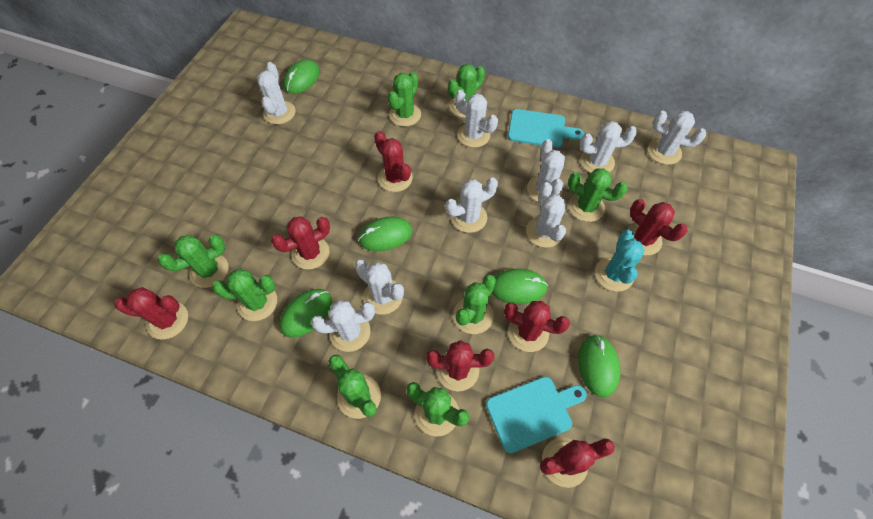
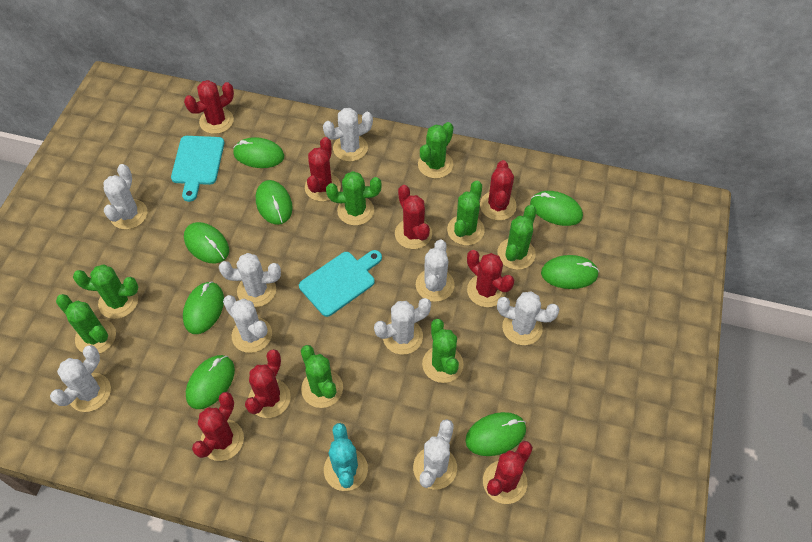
green mouse: [279,289,332,338] [284,60,320,94] [358,217,412,251] [492,269,548,304] [578,334,620,398] = 5 -> [183,281,224,334] [184,222,229,263] [186,355,235,409] [233,137,284,168] [256,180,293,225] [465,412,526,456] [530,191,583,226] [541,255,599,289] = 8
red cactus: [114,287,188,340] [271,216,330,270] [374,131,413,192] [426,340,494,391] [504,301,570,352] [540,438,615,488] [627,199,687,256] = 7 -> [184,80,234,134] [192,392,244,461] [245,349,291,418] [305,137,341,202] [395,185,432,249] [467,250,514,307] [480,160,517,220] [483,441,533,504] = 8

